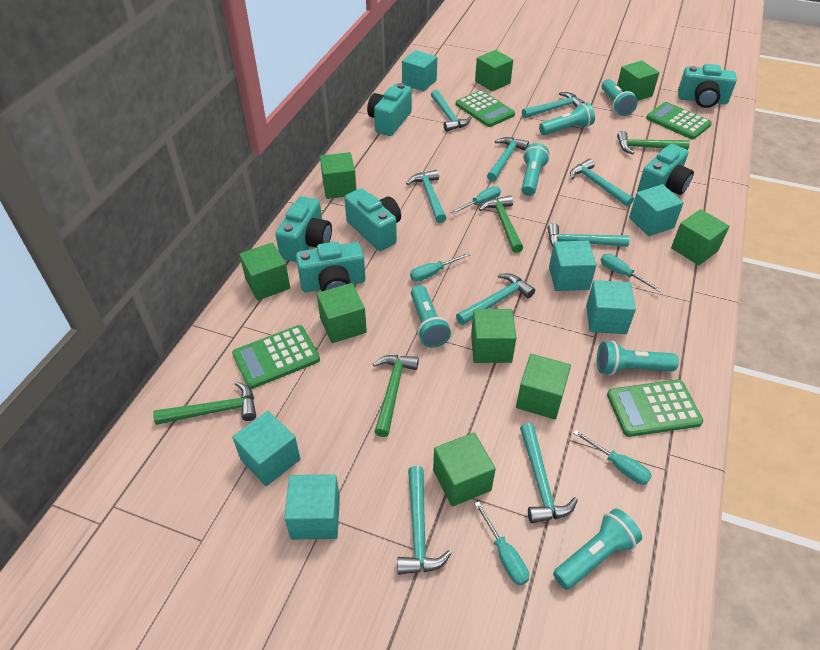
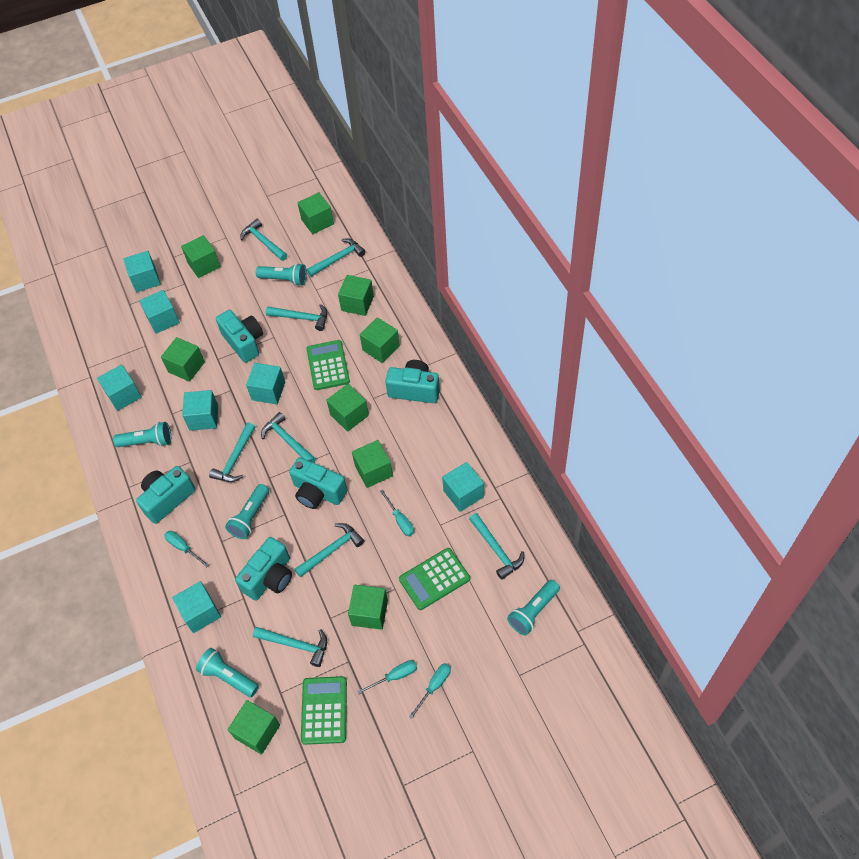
green calculator: [232,325,320,389] [456,90,515,127] [607,380,703,437] [646,102,712,139] = 4 -> [301,676,347,745] [306,340,350,390] [399,548,470,610] = 3
green hammer: [153,381,256,425] [373,355,419,437] [479,195,523,253] [617,131,690,155] = 4 -> none = 0
turquoise camera: [275,196,332,262] [296,241,366,292] [344,188,401,251] [367,83,412,136] [637,144,694,195] [678,64,737,108] = 6 -> [136,466,196,524] [216,310,263,363] [235,537,292,601] [289,457,347,509] [385,360,440,403] = 5
turquoise cube: [232,411,300,486] [284,474,340,540] [402,50,437,92] [549,241,597,291] [586,280,636,334] [629,184,684,236] = 6 -> [97,364,142,411] [123,251,161,292] [139,290,180,334] [172,581,221,633] [182,390,218,431] [246,363,285,404] [442,462,484,512] = 7
turquoise flashlight: [411,285,451,348] [522,143,549,196] [539,102,595,135] [553,508,642,590] [597,341,679,376] [602,79,638,116] = 6 -> [113,422,171,447] [196,648,259,697] [225,484,269,539] [256,263,307,286] [507,580,560,635] = 5
turquoise hammer: [397,466,452,575] [406,170,446,223] [431,90,472,132] [456,273,535,325] [487,137,529,182] [520,423,578,523] [522,92,585,118] [548,223,630,247] [570,158,634,207] = 9 -> [209,423,255,482] [240,219,287,261] [253,627,327,667] [261,412,316,463] [266,304,328,331] [294,523,364,578] [307,238,366,277] [469,513,524,580] = 8
turquoise screwdriver: [410,253,470,281] [451,186,501,214] [474,501,529,585] [573,430,652,485] [601,254,662,292] = 5 -> [164,531,209,567] [357,660,417,694] [380,490,414,536] [409,663,451,719] = 4

